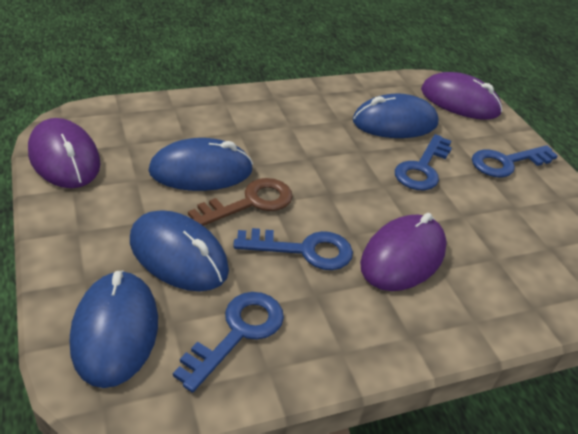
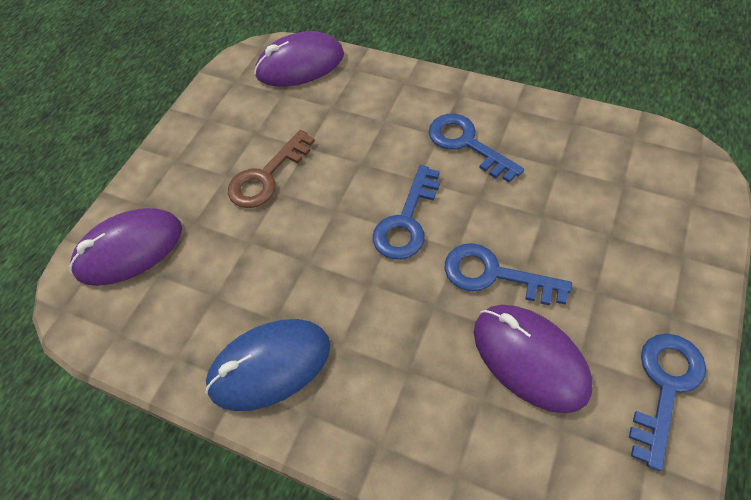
blue mouse: [70,271,158,388] [130,210,229,291] [148,138,253,191] [353,94,439,138] = 4 -> [205,319,330,411] = 1

